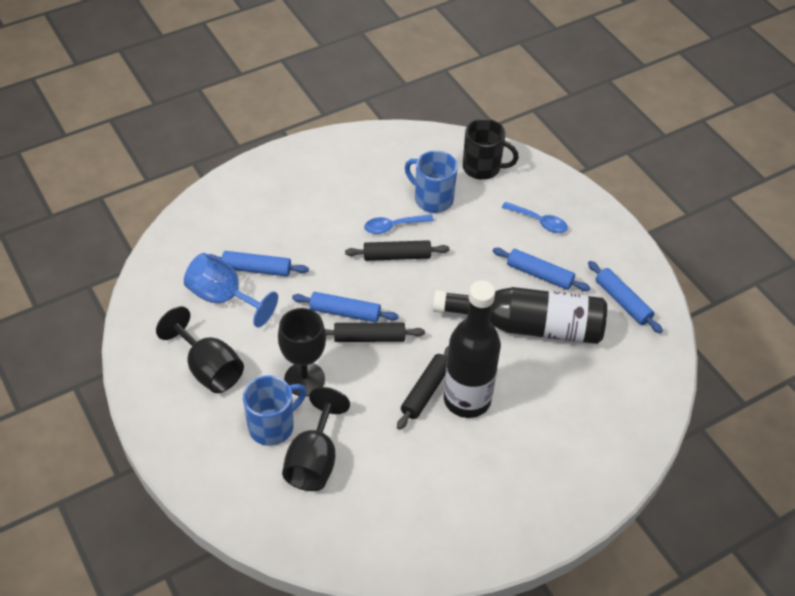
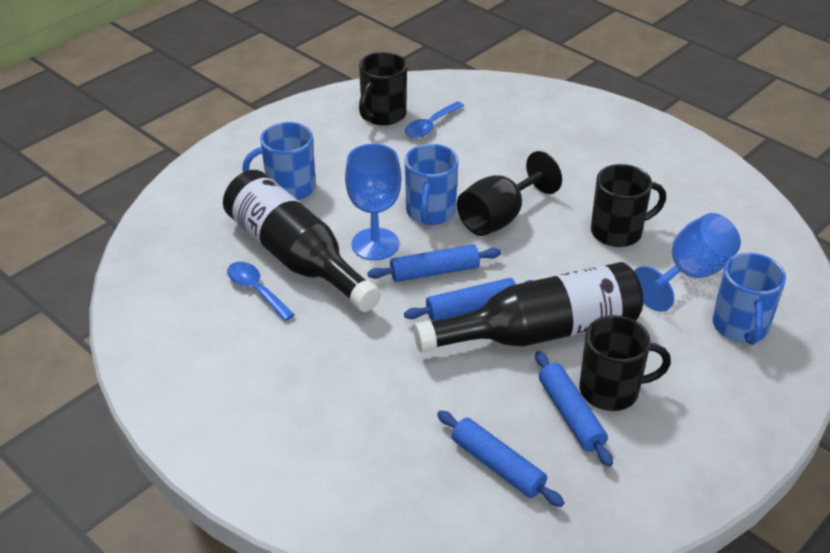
black goblet: [156,306,244,393] [278,308,326,396] [282,387,350,491] = 3 -> [457,151,562,236] = 1
black mug: [463,118,519,180] = 1 -> [359,52,407,126] [579,315,671,411] [591,164,666,247] = 3
black rolling pin: [325,323,425,342] [345,240,449,261] [397,346,449,430] = 3 -> none = 0
blue goblet: [184,253,278,327] = 1 -> [345,144,401,260] [634,213,741,312] = 2
blue mug: [243,375,306,446] [405,150,458,213] = 2 -> [242,122,316,200] [405,144,458,225] [712,253,786,345] = 3

